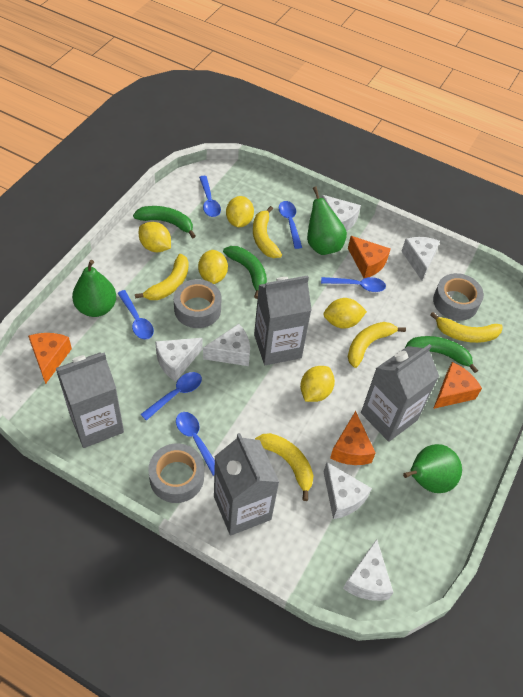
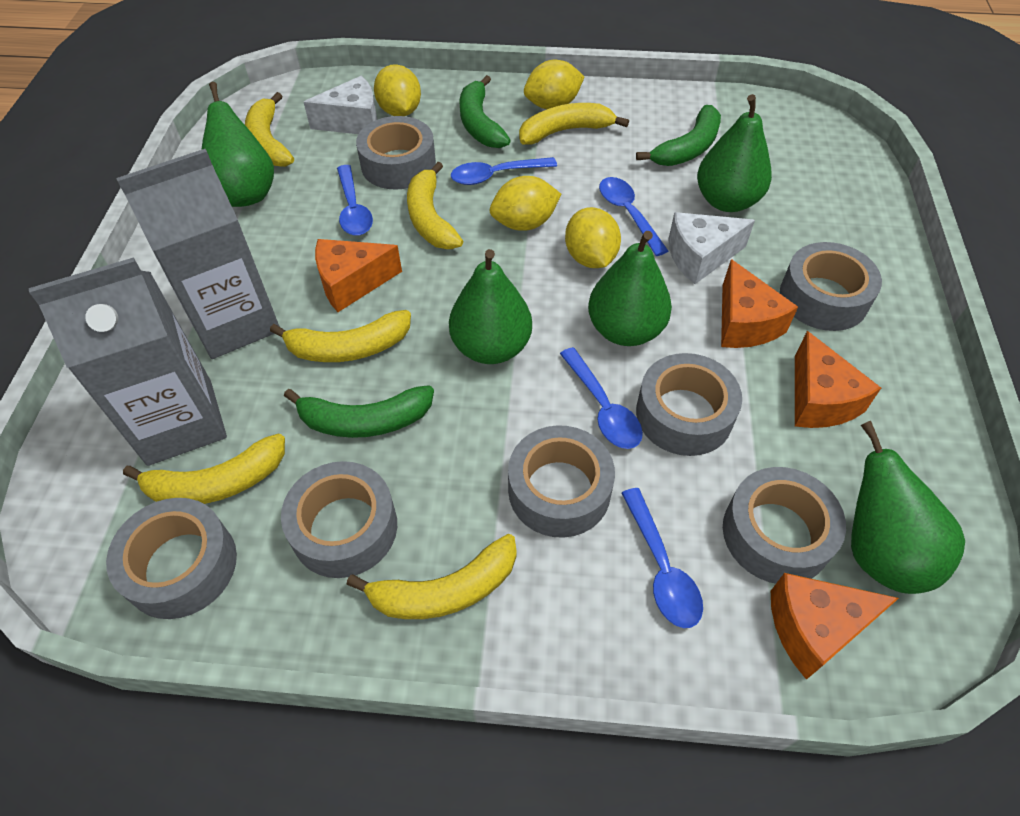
blue spoon: [117,290,154,340] [141,372,202,421] [176,412,215,476] [199,176,221,217] [279,201,302,249] [321,277,386,292] = 6 -> [337,165,373,236] [451,157,557,185] [560,347,643,449] [599,177,668,256] [622,488,703,628] = 5
green pear: [72,260,116,317] [307,187,347,255] [403,444,462,493] = 3 -> [201,82,274,207] [449,249,532,364] [588,231,672,346] [697,94,772,212] [851,421,965,594] = 5
grey carton: [56,352,124,448] [214,433,279,536] [254,276,312,365] [361,344,439,442] = 4 -> [29,257,227,466] [116,149,280,359] = 2
grey tape: [148,443,204,503] [174,279,221,328] [433,273,484,321] = 3 -> [106,498,237,619] [281,461,397,578] [356,116,436,190] [508,425,615,538] [636,353,742,456] [723,467,846,584] [780,242,882,331] = 7
white cheese: [155,338,202,382] [203,324,250,366] [322,195,361,231] [324,462,372,519] [343,539,394,601] [402,237,440,280] = 6 -> [304,76,377,134] [668,212,755,284] = 2
yellow banana: [135,254,189,300] [253,206,282,258] [255,433,313,501] [347,322,406,368] [430,312,503,343] = 5 -> [123,433,285,504] [245,92,294,167] [270,310,411,362] [346,534,517,619] [407,162,463,249] [519,103,629,145] = 6
yellow lemon: [139,222,171,252] [198,250,228,284] [226,196,254,227] [300,366,335,402] [323,298,367,328] = 5 -> [374,64,421,116] [490,176,561,231] [524,60,584,109] [565,207,621,268] = 4

